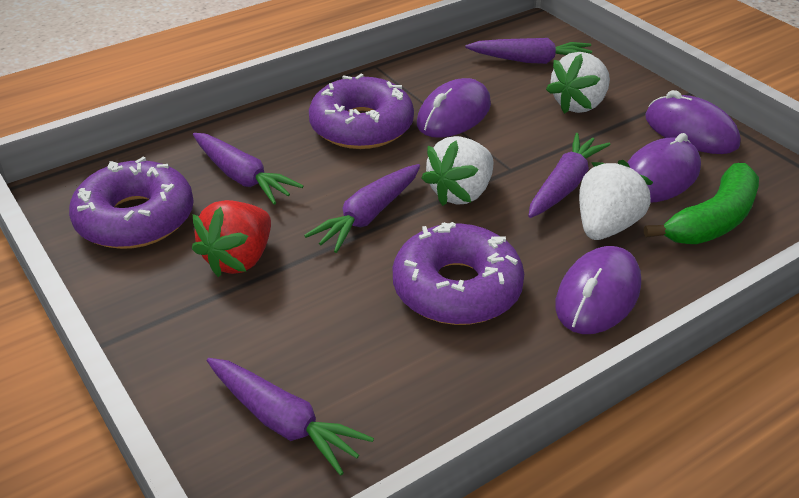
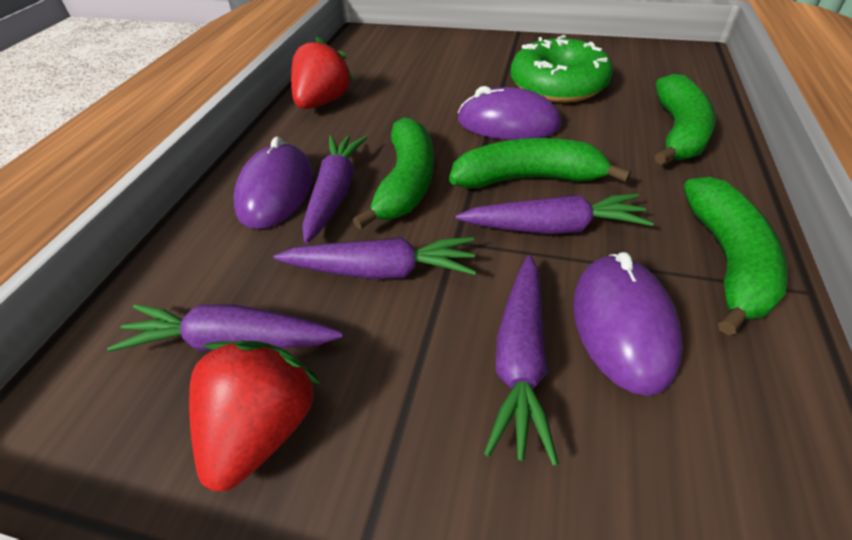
green banana: [644,163,759,244] = 1 -> [353,117,434,230] [449,138,631,189] [655,74,716,164] [684,177,788,335] = 4
green donut: none = 0 -> [511,35,613,103] = 1
purple donut: [69,157,194,249] [309,74,414,149] [393,222,524,325] = 3 -> none = 0
purple mouse: [417,78,491,138] [555,246,641,334] [627,133,701,203] [645,90,741,154] = 4 -> [234,137,313,229] [457,86,561,140] [573,252,683,396] = 3
red strawberry: [192,200,271,277] = 1 -> [189,341,320,491] [291,36,354,109] = 2
white strawberry: [422,136,494,206] [546,52,610,114] [579,160,653,240] = 3 -> none = 0

